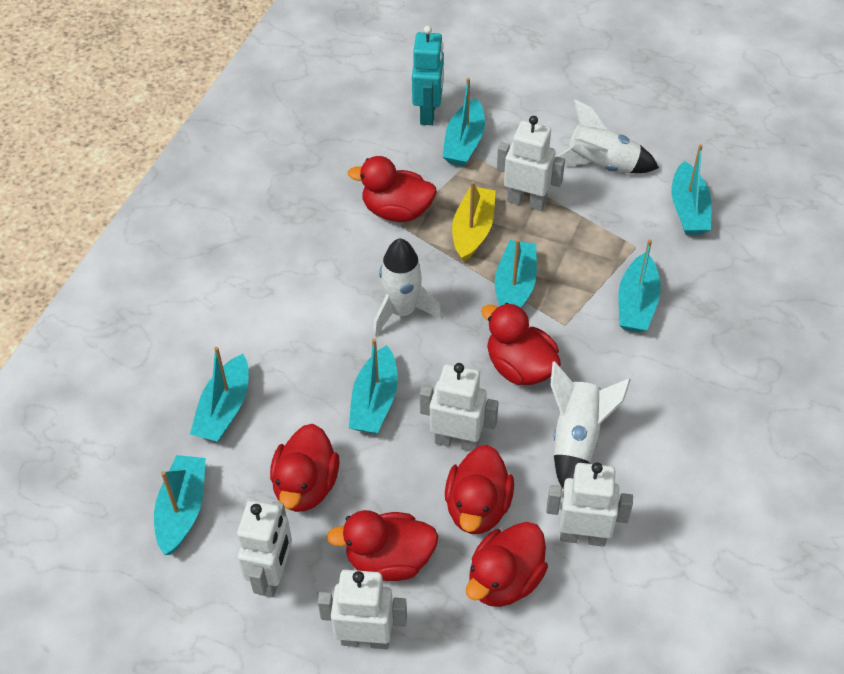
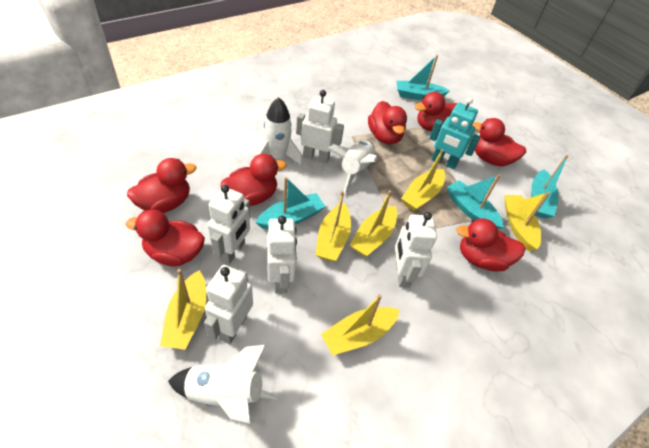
red duck: [270,424,339,512] [327,510,438,581] [348,156,437,222] [445,445,514,534] [466,522,548,607] [481,303,561,385] = 6 -> [126,209,205,266] [127,158,196,213] [221,154,287,206] [368,101,407,144] [415,92,457,132] [456,218,525,271] [473,118,526,166] = 7
turquoise boat: [154,455,206,555] [190,347,249,442] [349,338,398,434] [443,78,485,166] [495,239,537,307] [618,239,661,333] [671,144,712,235] = 7 -> [255,177,325,229] [397,55,450,100] [447,174,504,229] [531,155,568,218] = 4
yellow boat: [452,181,496,262] = 1 -> [160,269,206,350] [315,191,351,262] [321,294,400,355] [350,190,397,257] [401,149,445,211] [505,192,550,251] = 6

